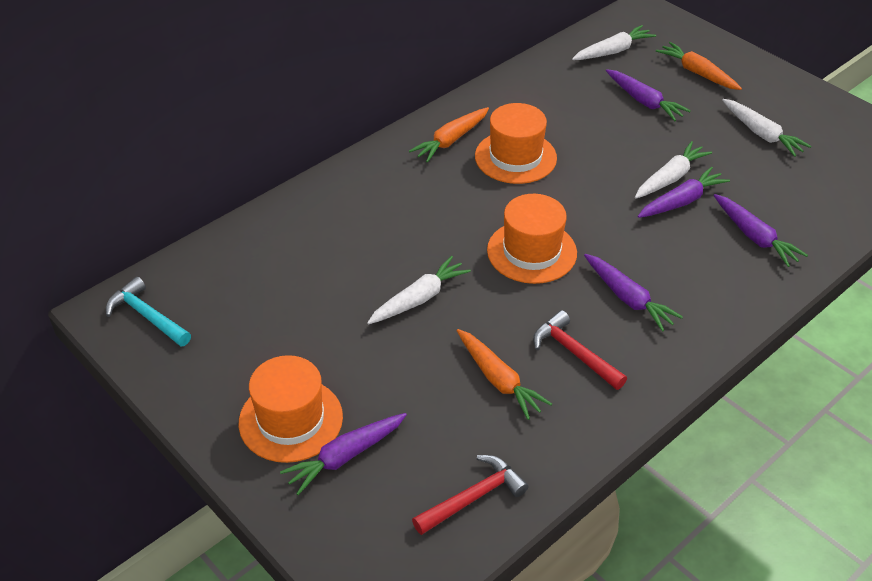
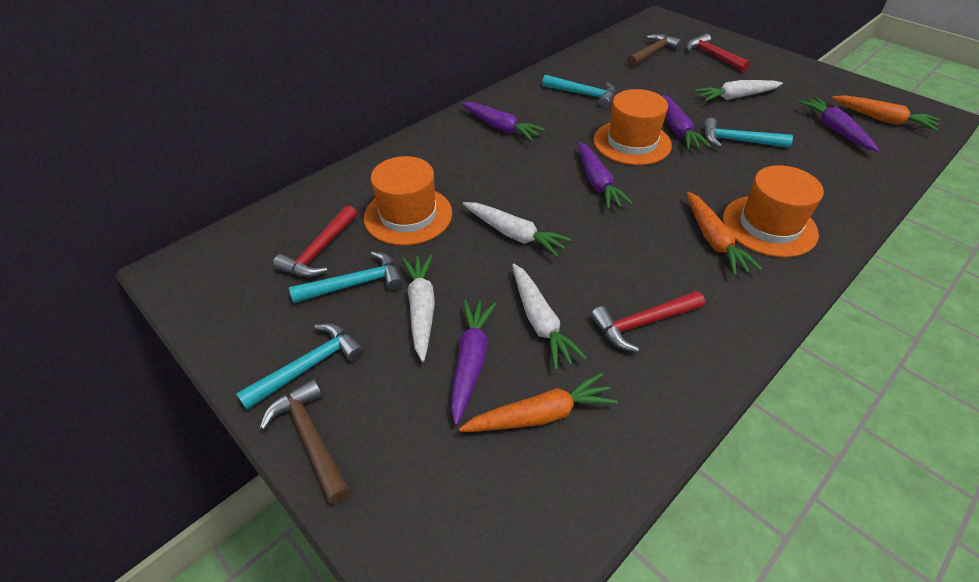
brown hammer: none = 0 -> [260,379,350,504] [627,34,682,67] = 2
red hammer: [412,455,529,535] [533,310,627,390] = 2 -> [273,205,357,277] [590,291,705,352] [687,33,750,72] = 3
turquoise hammer: [106,277,191,347] = 1 -> [236,323,364,410] [289,251,403,303] [542,75,616,108] [703,118,793,148] = 4

